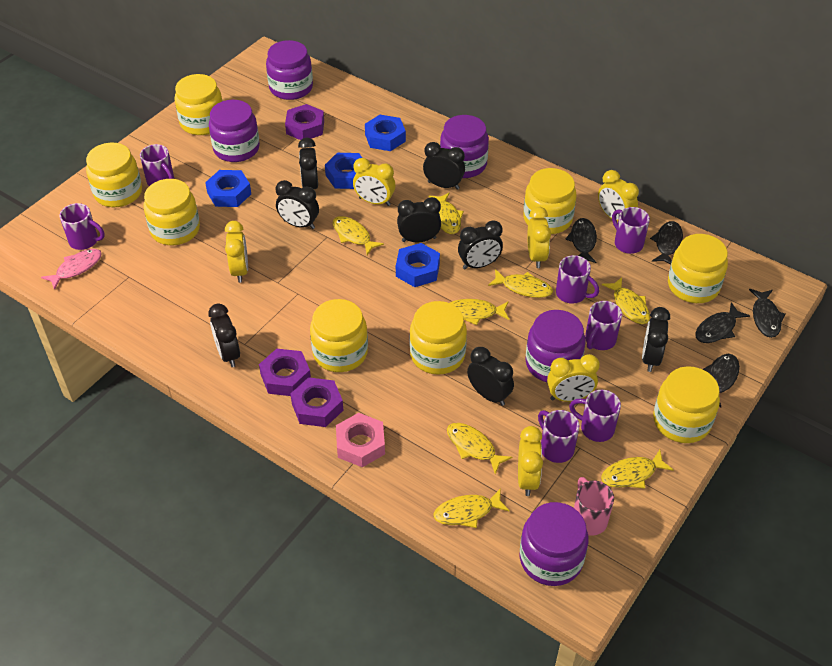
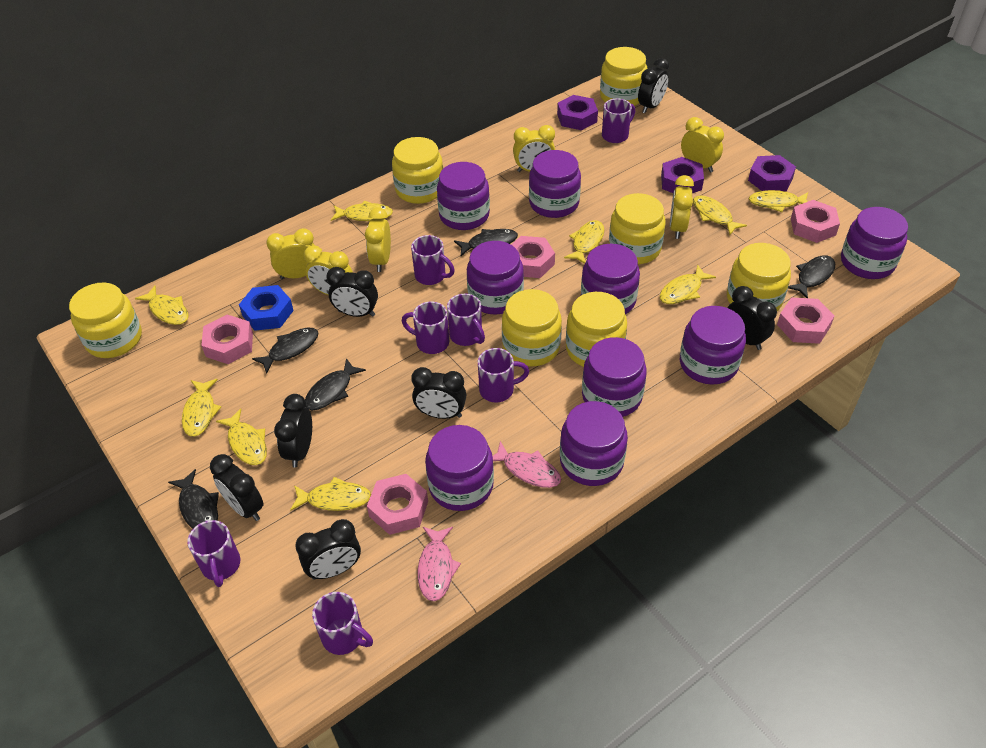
black clock: [208,303,240,367] [276,180,319,229] [298,138,318,189] [397,197,441,242] [423,142,465,190] [458,220,503,269] [467,347,514,406] [642,307,670,372] = 8 -> [210,454,264,521] [274,394,312,467] [295,519,361,580] [326,267,378,317] [411,367,466,419] [638,58,669,113] [728,286,777,350] = 7
blue nut: [205,170,251,207] [325,153,362,189] [365,115,406,151] [396,243,440,287] = 4 -> [239,285,294,331] = 1
pink fish: [41,249,102,290] = 1 -> [418,527,461,601] [492,441,561,488] = 2
pink mug: [574,477,614,536] = 1 -> none = 0
pink nut: [336,413,385,467] = 1 -> [201,315,253,364] [367,474,428,535] [511,236,555,278] [777,297,834,344] [791,200,840,243] = 5
purple jar: [209,100,260,162] [266,40,313,100] [440,115,489,178] [519,502,589,586] [525,310,586,382] = 5 -> [425,425,494,511] [437,162,490,230] [467,241,524,315] [529,150,581,218] [560,401,628,486] [581,244,640,314] [582,337,647,417] [680,306,746,385] [841,207,908,279] = 9
yellow fish: [332,216,384,255] [428,192,464,234] [434,488,510,528] [447,423,512,474] [450,299,509,325] [488,269,553,298] [601,450,673,489] [602,277,650,324] = 8 -> [135,286,189,325] [182,379,221,437] [216,409,267,465] [290,477,371,511] [331,201,393,221] [564,220,604,264] [660,265,716,304] [693,196,747,235] [749,190,808,212] = 9
yellow jar: [86,143,142,207] [144,179,200,245] [174,74,222,135] [310,299,368,372] [410,301,467,375] [523,168,577,234] [653,366,720,443] [668,234,728,303] = 8 -> [69,283,142,358] [392,137,443,204] [502,289,562,367] [566,292,627,367] [600,47,648,106] [609,193,666,264] [727,243,791,311] = 7

